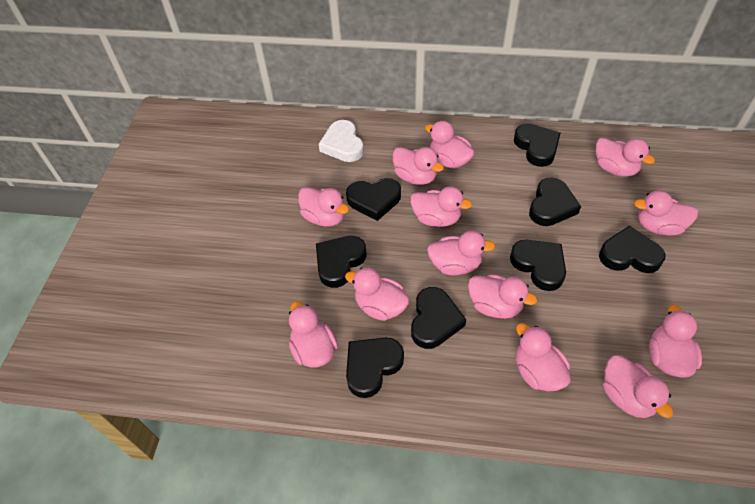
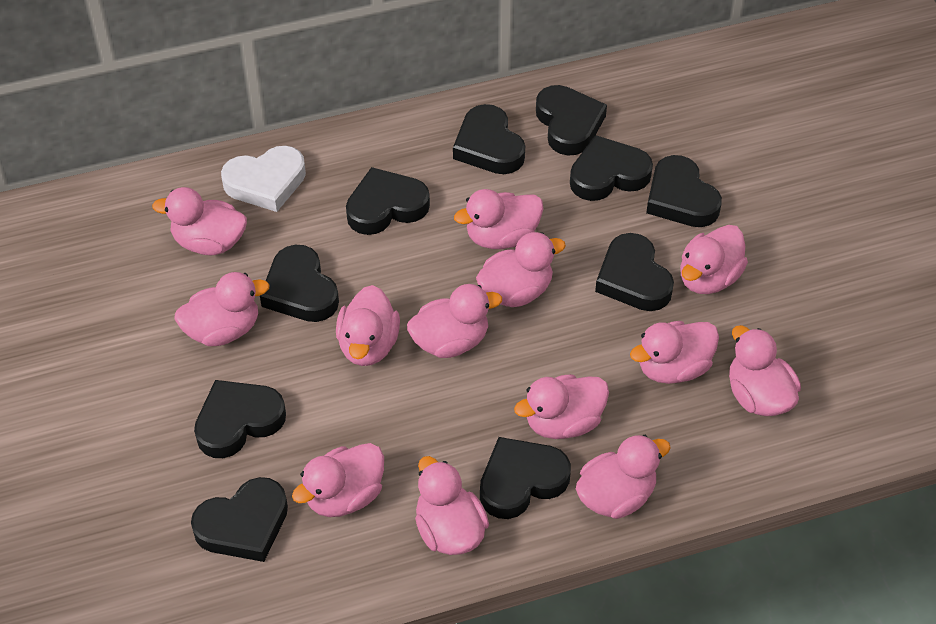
black heart: [316,236,366,288] [346,178,401,221] [346,338,404,398] [411,287,466,349] [510,240,566,291] [514,124,561,167] [529,177,581,226] [599,226,665,273] = 8 -> [191,477,288,562] [194,380,286,458] [260,245,339,322] [346,167,430,235] [453,104,525,174] [480,437,571,519] [536,85,607,156] [570,135,653,201] [595,233,674,311] [646,155,722,227] = 10

